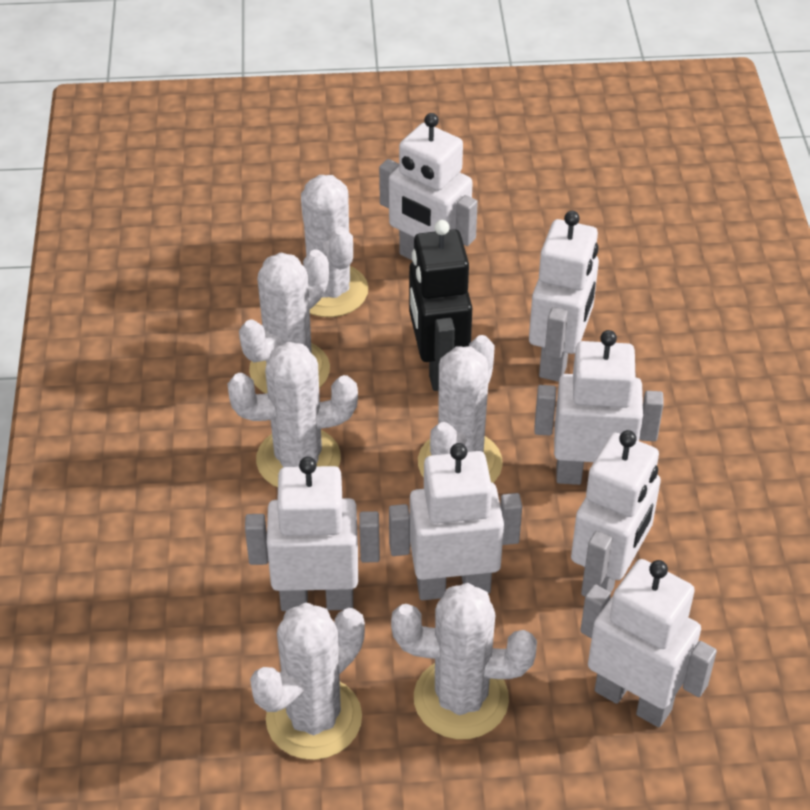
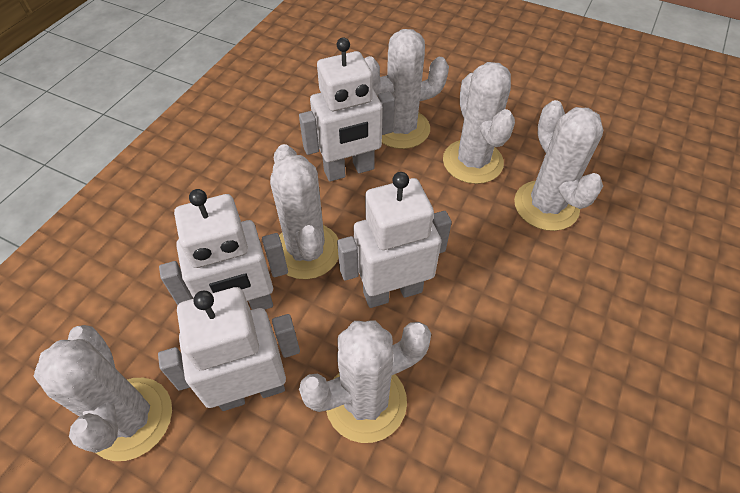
black robot: [409,220,472,391] = 1 -> none = 0
white robot: [245,457,380,611] [379,113,478,260] [389,443,522,600] [529,211,599,382] [534,330,664,485] [571,430,661,596] [580,559,717,727] = 7 -> [158,287,300,411] [159,189,288,310] [299,37,395,182] [337,172,452,308] = 4

